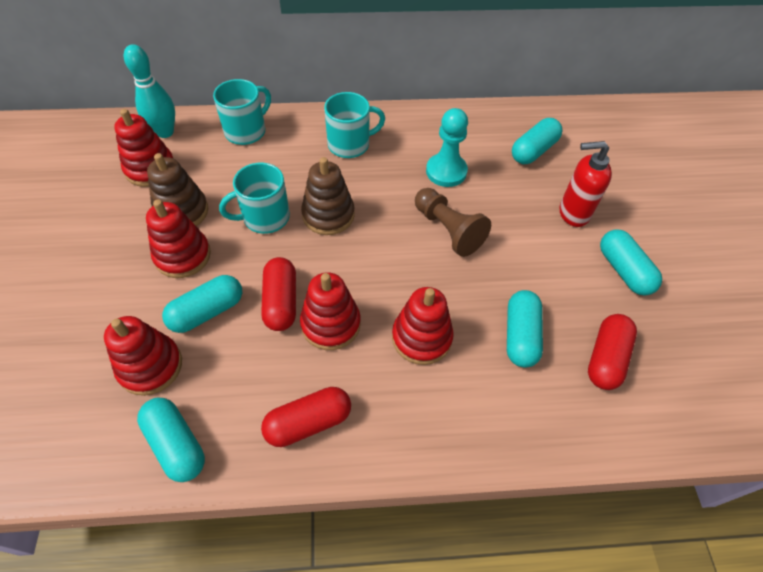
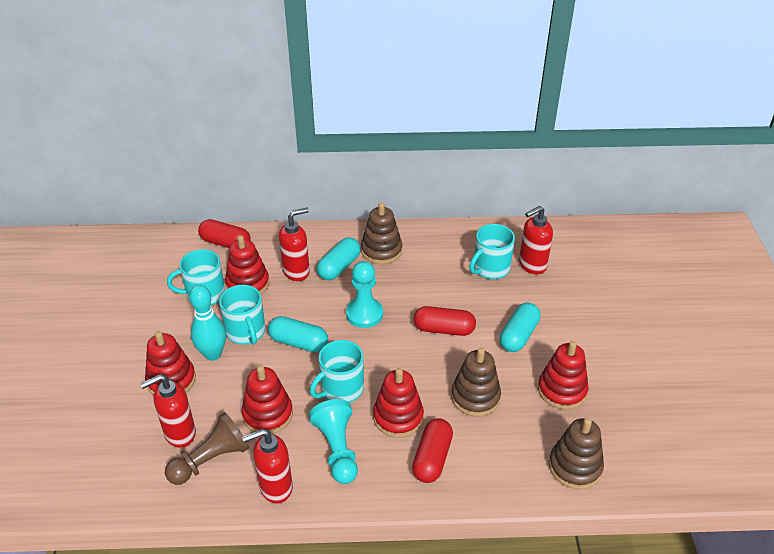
brown stacking toy: [147,153,208,226] [301,157,355,235] = 2 -> [361,202,402,264] [451,348,501,417] [549,418,604,489] = 3
red soap dispenser: [559,141,612,227] = 1 -> [140,374,196,448] [242,429,293,503] [279,208,310,281] [519,206,553,274] = 4
turquoise capsule: [137,398,205,482] [162,275,242,333] [507,290,543,367] [512,118,563,164] [600,230,662,295] = 5 -> [268,316,328,352] [317,237,361,280] [500,303,540,352] = 3
turquoise mug: [213,79,271,145] [219,162,290,234] [324,92,385,158] = 3 -> [167,249,225,305] [219,285,265,345] [310,340,364,403] [469,224,515,279] = 4
turquoise pawn: [426,108,468,187] = 1 -> [309,399,358,484] [346,261,383,328] = 2

